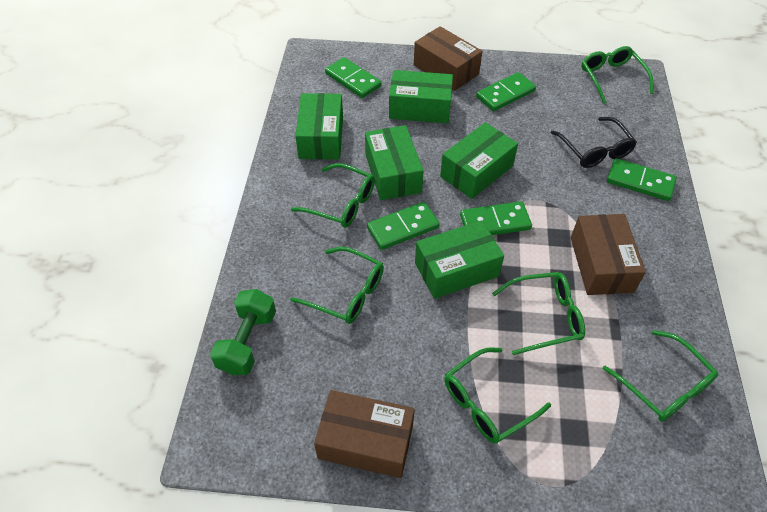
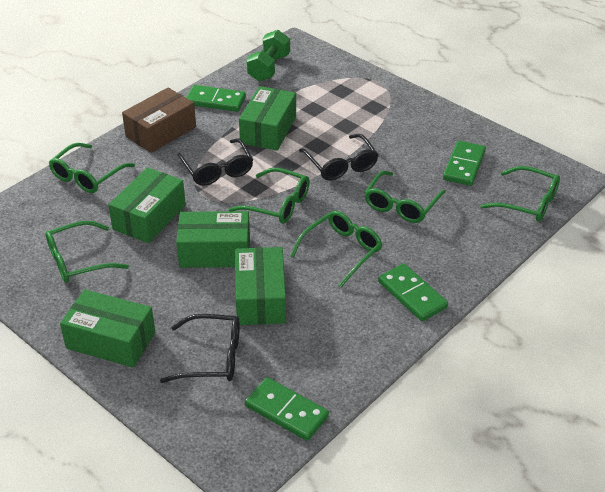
black glasses: [551,117,637,168] = 1 -> [160,314,240,383] [178,138,253,186] [299,134,379,181] = 3
brown box: [314,390,415,478] [414,26,482,91] [571,214,646,295] = 3 -> [122,88,196,153] = 1
green domino: [325,57,381,98] [367,202,440,250] [460,201,532,235] [476,72,536,111] [607,158,677,201] = 5 -> [186,85,246,112] [245,377,329,441] [378,264,448,321] [443,141,486,186] = 4

